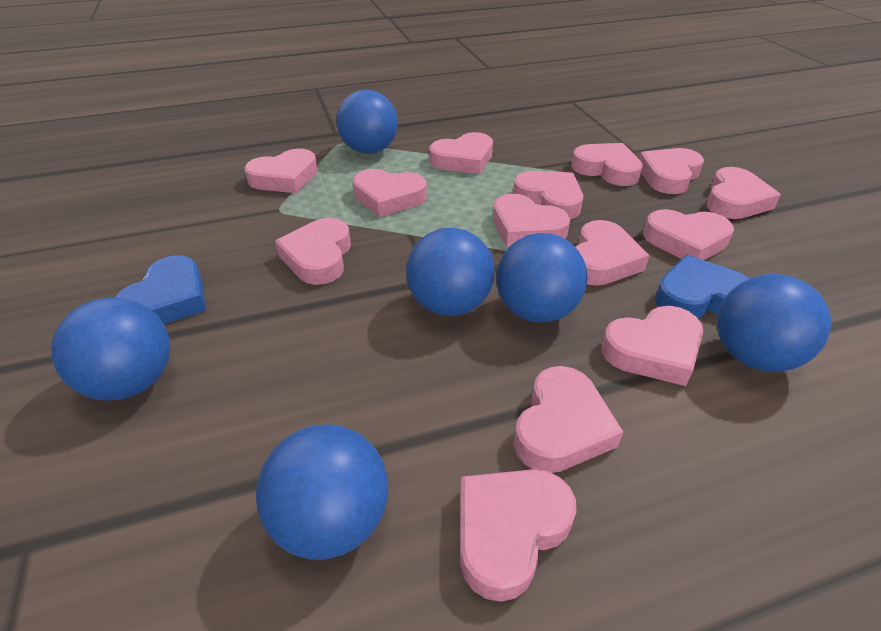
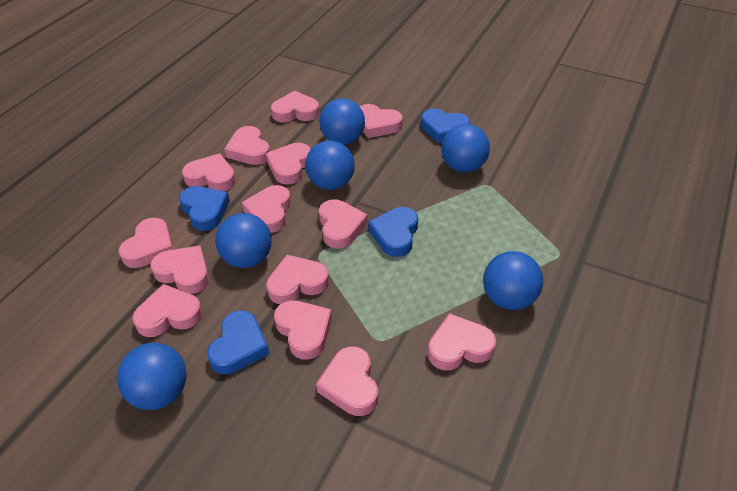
blue heart: [116,255,206,324] [655,255,749,319] = 2 -> [179,186,230,231] [207,310,270,374] [368,207,418,257] [421,109,470,143] = 4

